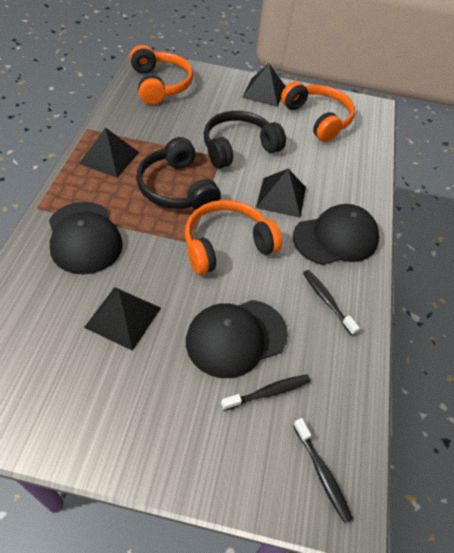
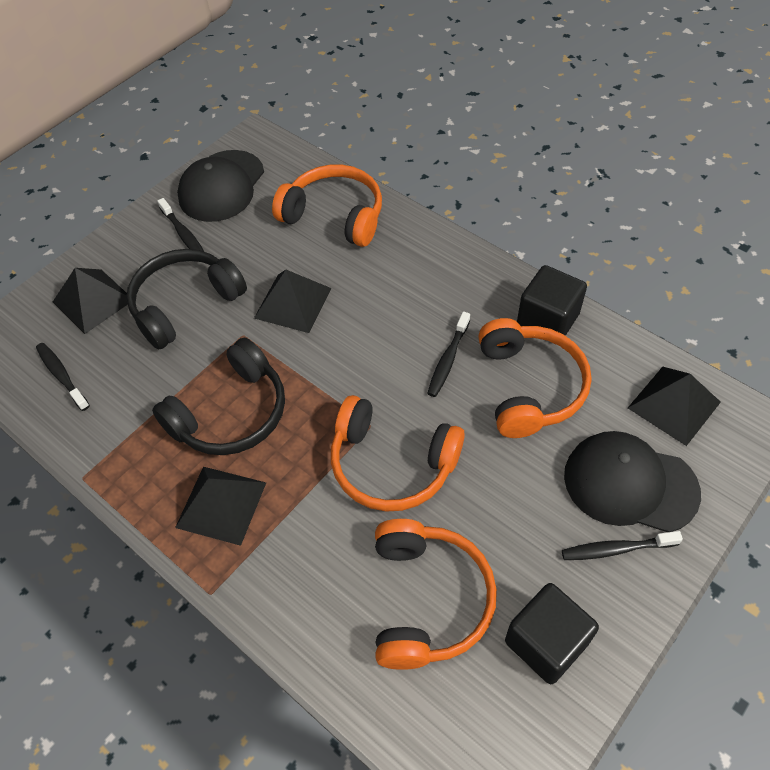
black cap: [49,202,123,275] [186,300,288,378] [293,204,379,265] = 3 -> [177,150,264,222] [564,431,701,532] = 2
black cube: none = 0 -> [505,583,599,684] [517,265,587,336] = 2
black toothbrush: [221,375,311,411] [293,418,353,524] [303,270,360,335] = 3 -> [36,343,90,411] [157,198,204,252] [427,312,470,397] [562,531,683,560] = 4
orange headphones: [130,45,193,105] [185,200,282,275] [281,81,355,142] = 3 -> [272,165,382,247] [331,395,465,511] [375,519,497,670] [478,318,592,438] = 4

